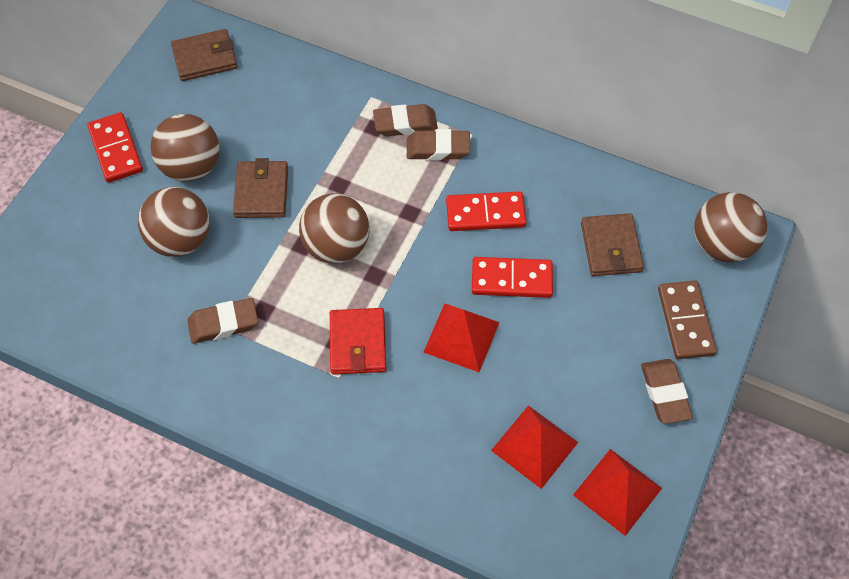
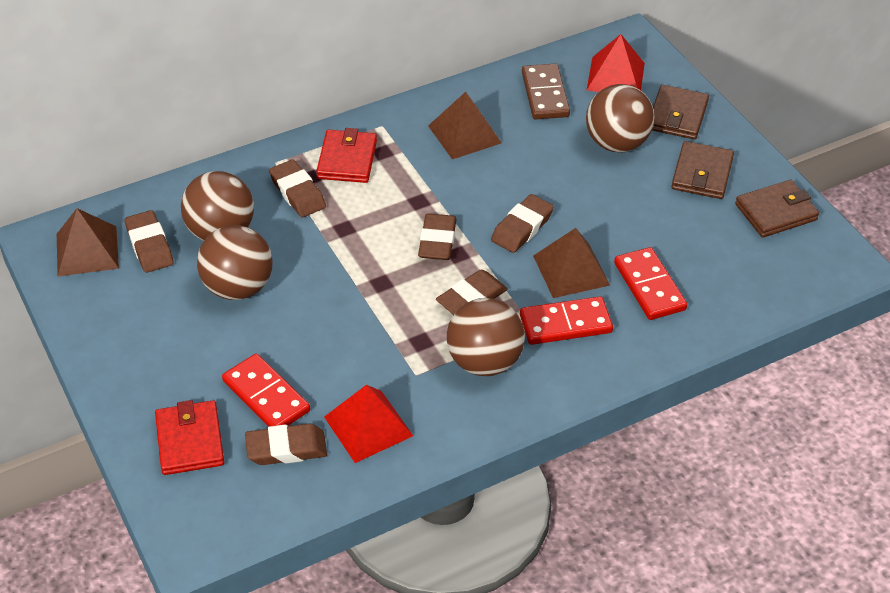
brown eraser: [187,298,258,344] [373,104,438,136] [407,129,470,160] [641,359,693,424] = 4 -> [125,210,174,273] [245,423,327,465] [269,159,326,217] [418,213,457,260] [436,270,508,315] [491,194,554,253] = 6
brown pyramid: none = 0 -> [57,208,119,276] [428,92,502,159] [533,228,610,298] = 3
red pyramid: [423,304,500,372] [491,406,578,489] [573,449,662,536] = 3 -> [324,385,413,463] [587,34,645,92] = 2
red wallet: [330,308,386,374] = 1 -> [155,400,224,475] [316,128,377,183] = 2

